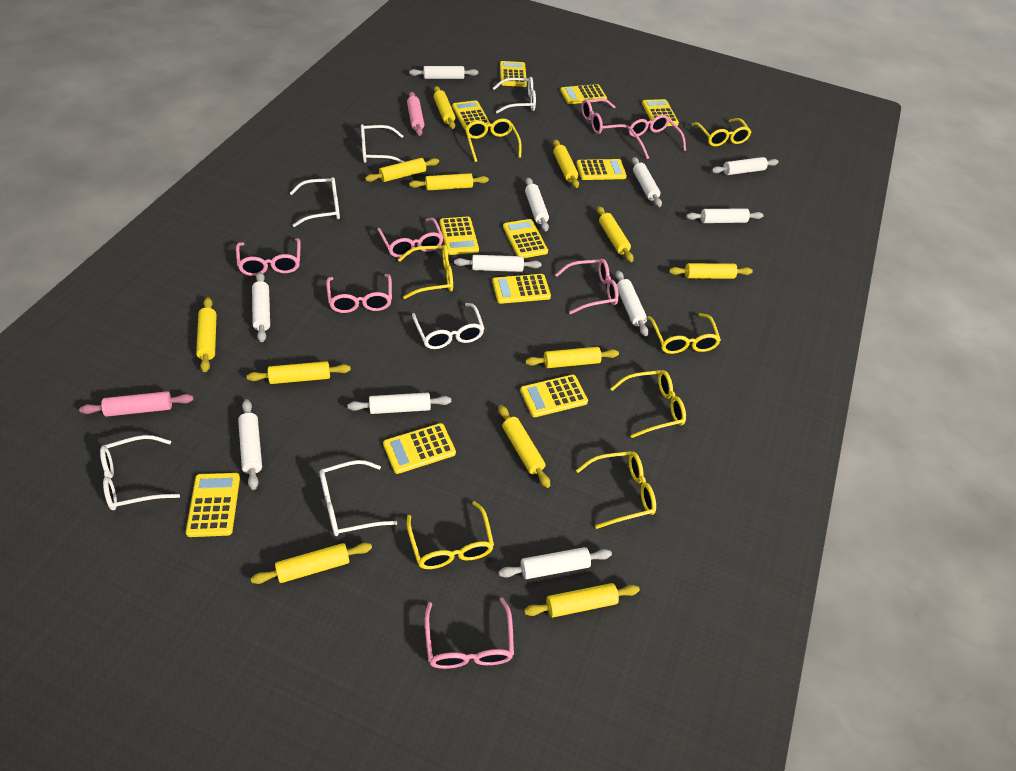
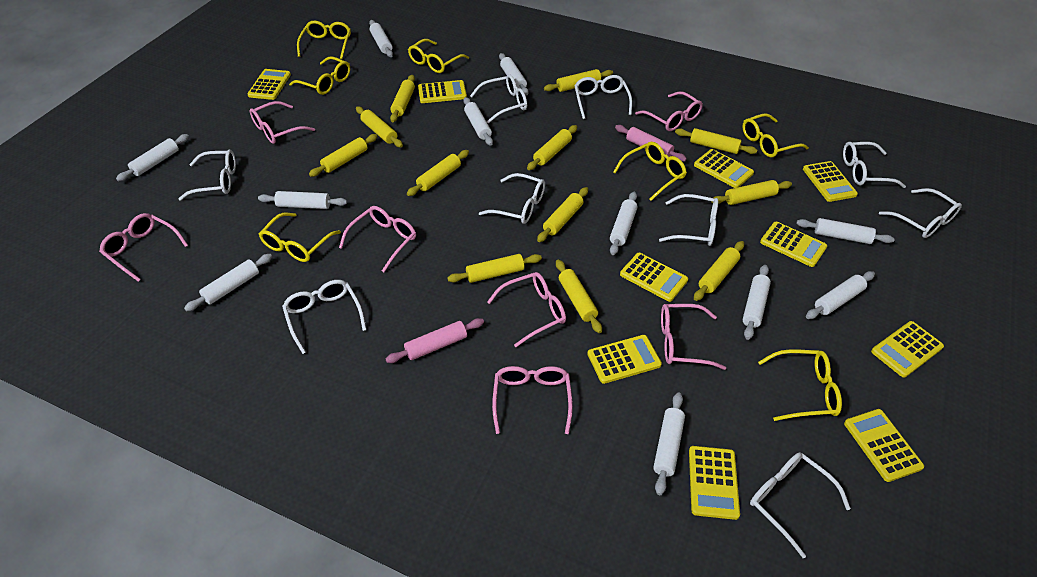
white glasses: [100,435,180,510] [290,177,340,227] [319,460,397,536] [361,124,404,163] [412,303,485,349] [493,77,536,113] = 6 -> [179,150,236,200] [282,280,366,354] [470,74,527,123] [479,173,545,224] [574,75,632,119] [659,194,718,246] [750,452,851,558] [843,142,906,188] [879,188,962,238] = 9
yellow calculator: [186,473,240,537] [383,423,456,474] [440,217,479,255] [452,100,490,130] [492,274,551,304] [500,61,527,87] [503,219,548,258] [520,375,588,417] [560,84,607,104] [576,159,627,180] [642,99,679,126] = 11 -> [247,69,291,100] [418,80,467,103] [587,335,662,384] [620,253,688,302] [689,446,740,520] [694,149,754,188] [760,222,827,267] [803,161,858,202] [844,409,924,482] [871,321,944,378] = 10

